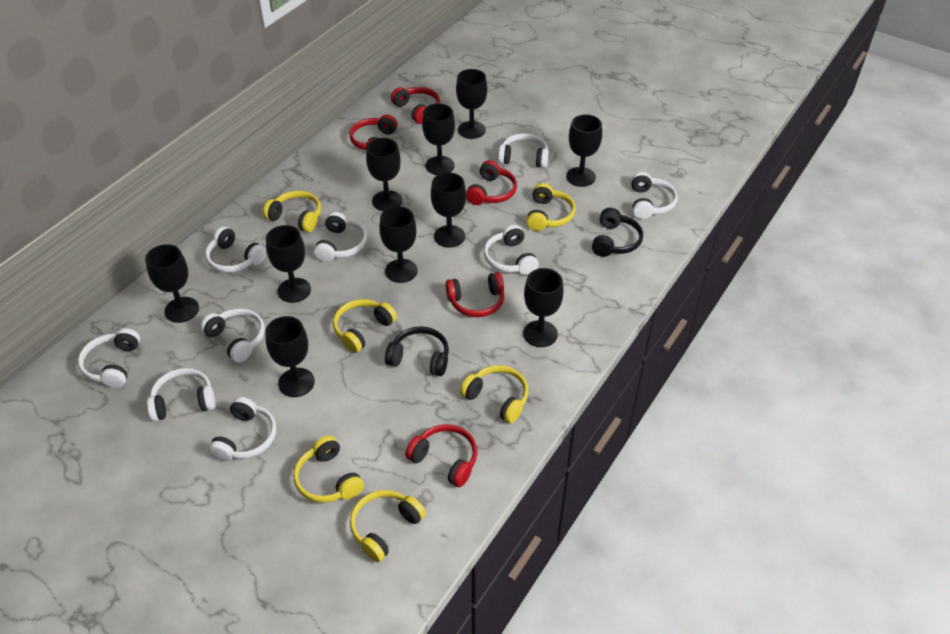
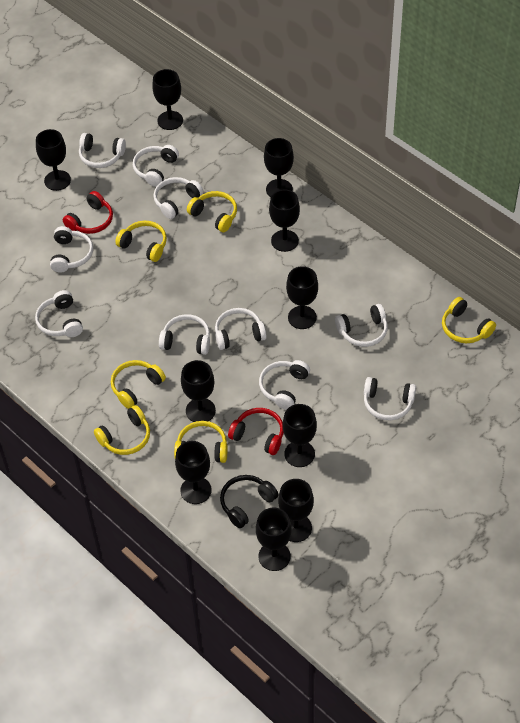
black headphones: [385,326,449,376] [592,208,643,257] = 2 -> [220,475,278,528] = 1
red headphones: [350,115,398,151] [391,87,440,124] [405,424,477,487] [445,272,504,317] [466,160,517,205] = 5 -> [63,191,113,234] [228,408,284,455] = 2
white headphones: [78,328,140,388] [147,368,216,421] [200,308,265,363] [205,226,266,273] [208,397,276,461] [314,212,367,262] [484,225,539,275] [498,133,549,168] [631,172,678,219] = 9 -> [35,290,83,337] [50,226,93,273] [79,133,126,168] [133,145,179,187] [154,177,203,219] [159,314,210,355] [215,308,266,350] [259,360,310,410] [335,304,388,347] [364,377,416,420] = 10

